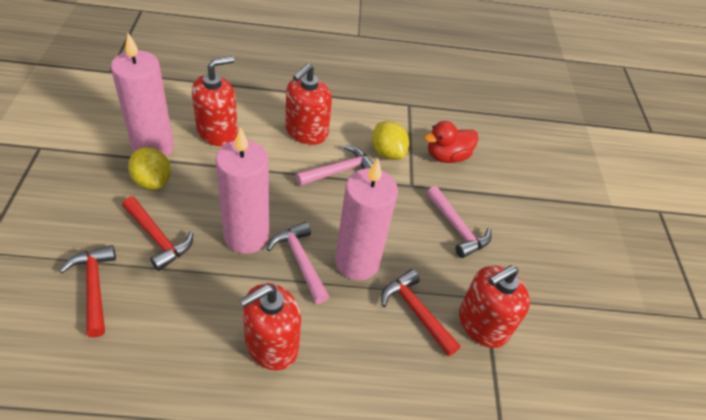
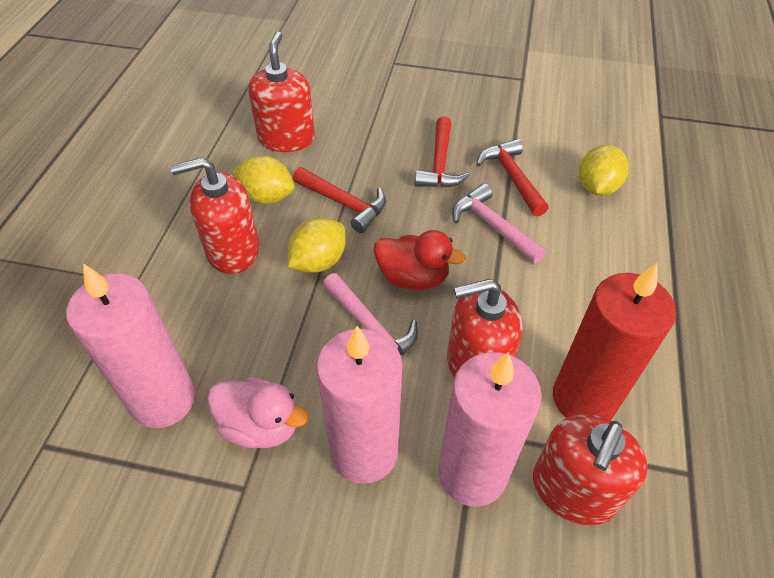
pink duck: none = 0 -> [207,377,308,448] = 1
pink hammer: [267,222,330,304] [296,145,374,186] [426,186,492,258] = 3 -> [323,273,418,355] [452,183,546,263] = 2
red candle: none = 0 -> [553,263,676,420] = 1
yellow lemon: [128,147,171,190] [372,121,409,160] = 2 -> [232,155,294,204] [288,218,346,273] [579,145,629,196] = 3

